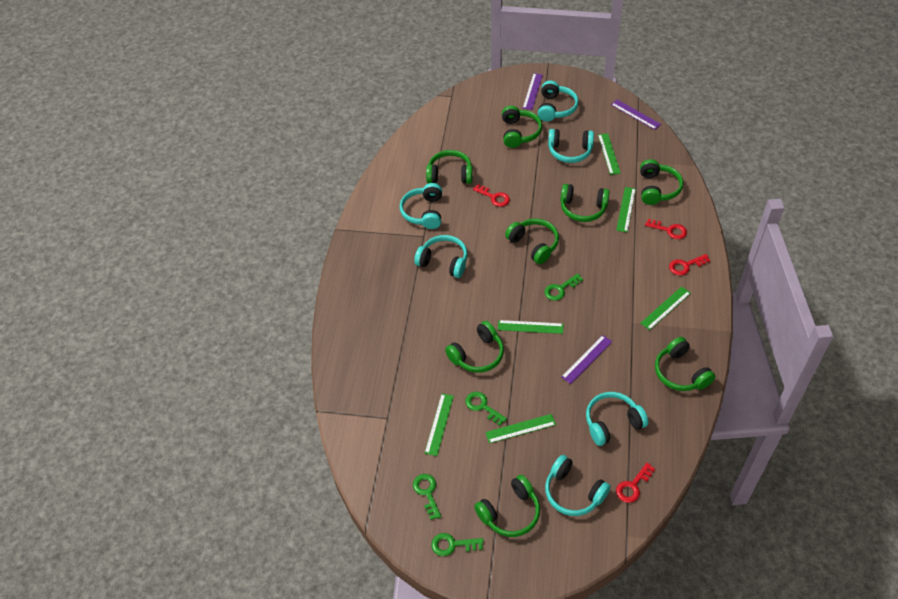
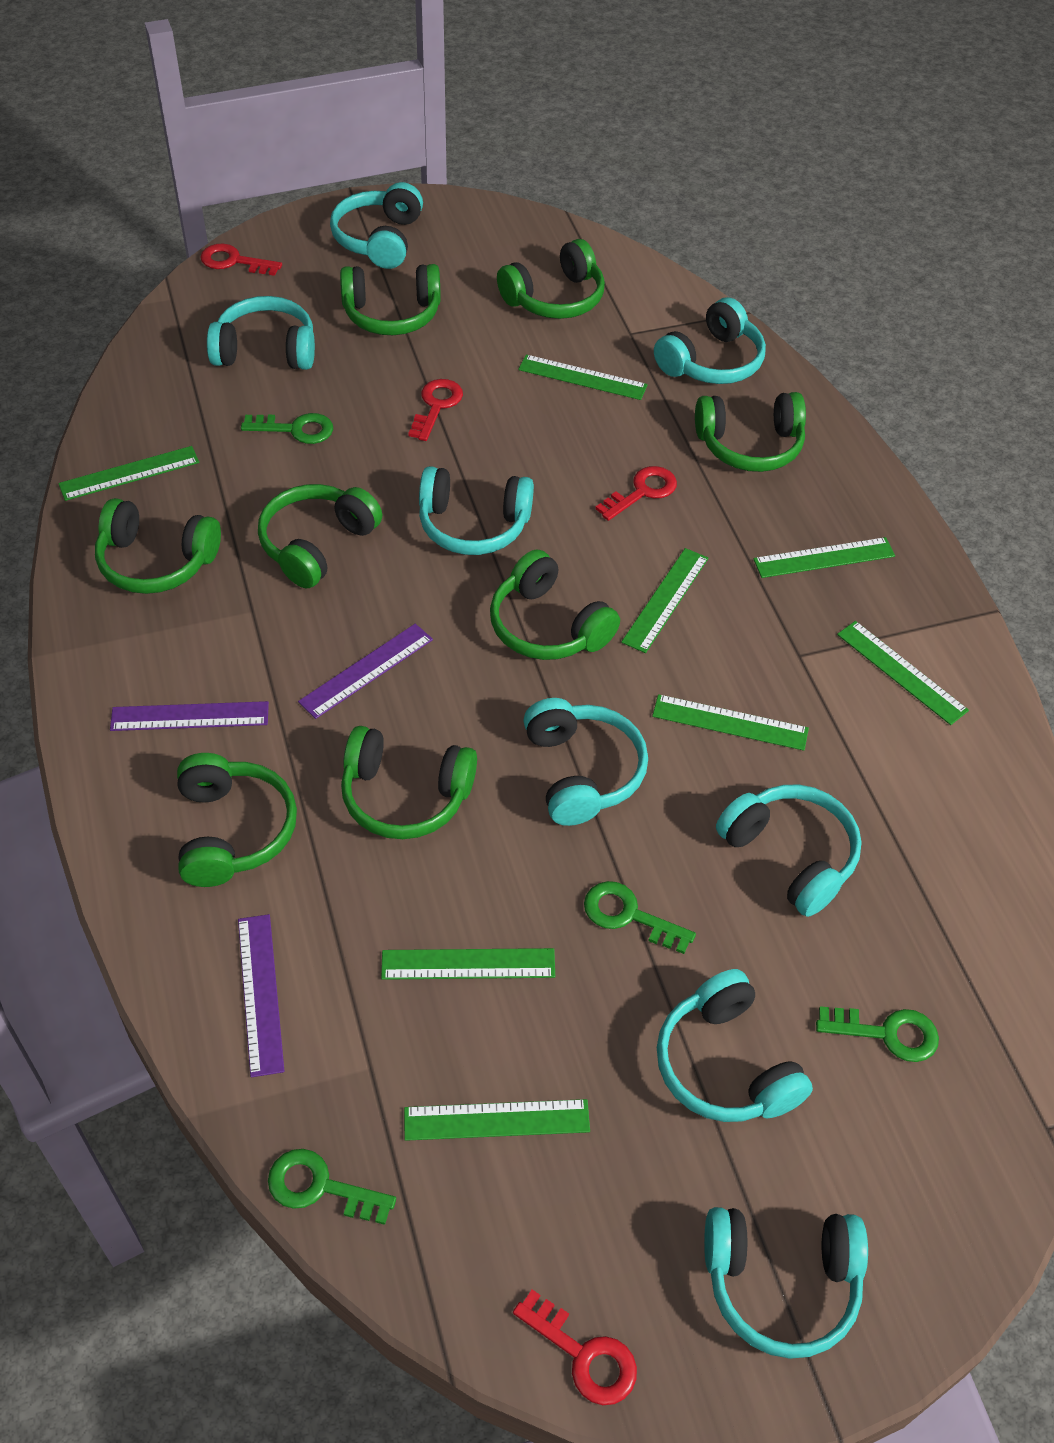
green ruler: [425,393,454,456] [485,414,556,444] [498,320,563,334] [598,133,621,175] [616,187,636,232] [640,286,691,330] = 6 -> [58,446,199,501] [381,948,555,980] [404,1099,590,1141] [518,355,648,400] [621,548,709,653] [652,694,809,751] [753,537,895,578] [837,621,969,725] = 8
turquoise headphones: [400,183,442,229] [414,235,468,278] [538,80,579,121] [545,455,611,516] [548,129,594,163] [586,392,648,446] = 6 -> [207,296,315,370] [330,182,423,269] [419,466,534,555] [523,698,648,826] [654,297,766,384] [657,969,813,1122] [704,1207,868,1359] [716,785,862,917] = 8

